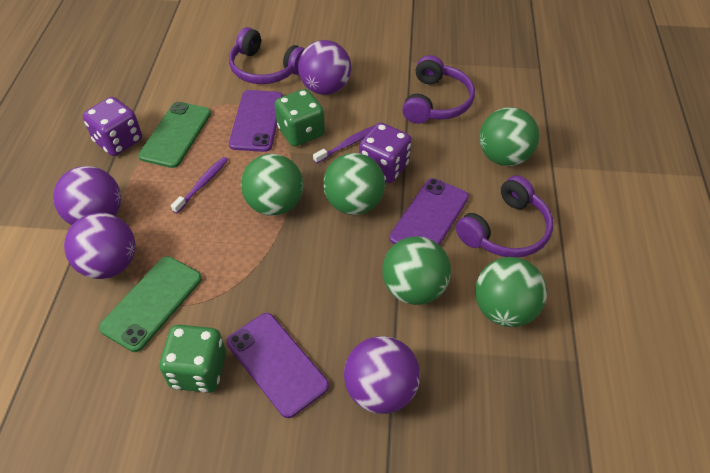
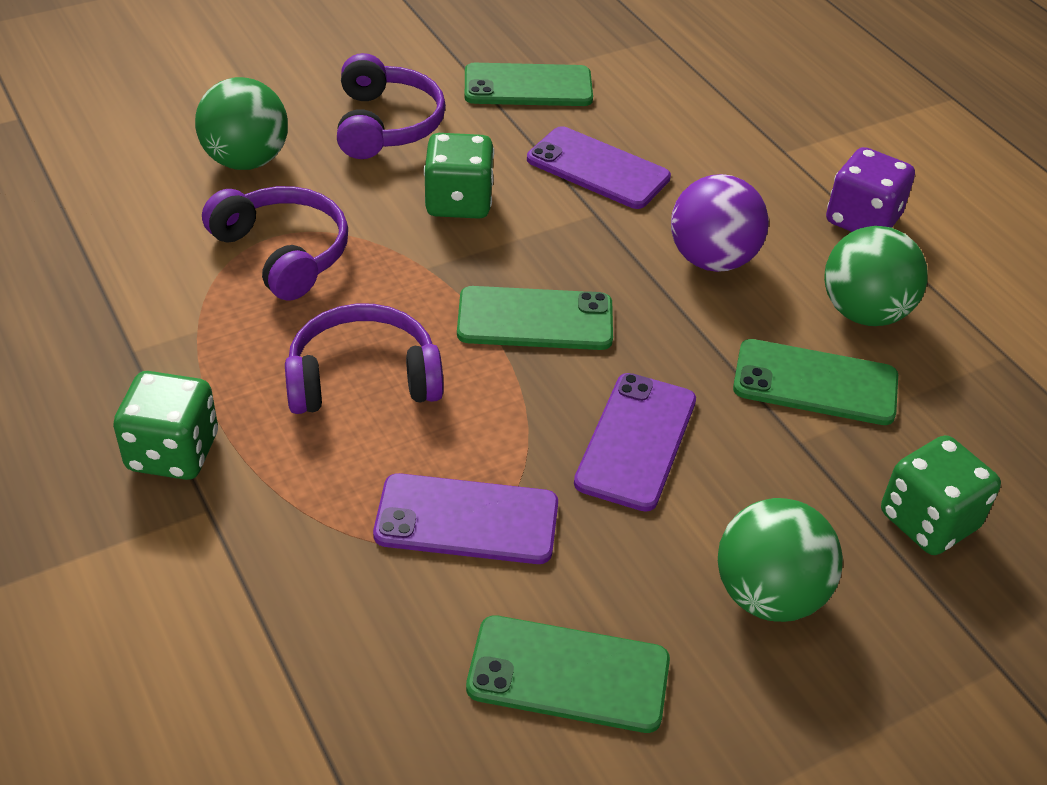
green ball: [241,154,303,216] [323,153,385,215] [382,236,451,305] [475,257,547,327] [479,107,539,166] = 5 -> [195,77,288,170] [718,498,843,622] [824,226,928,326] = 3
green dice: [159,325,226,393] [275,89,325,147] = 2 -> [113,371,218,480] [424,133,494,219] [881,435,1001,555] = 3
green phone: [99,256,202,352] [138,102,211,168] = 2 -> [457,286,613,350] [465,63,593,106] [466,615,670,733] [733,339,898,425] = 4
purple ball: [53,166,121,225] [64,213,136,279] [298,40,351,95] [344,336,420,414] = 4 -> [671,174,769,272] = 1
purple dice: [83,97,142,156] [359,122,412,183] = 2 -> [826,147,915,232] = 1
purple toothbrush: [171,157,228,213] [313,125,375,164] = 2 -> none = 0

